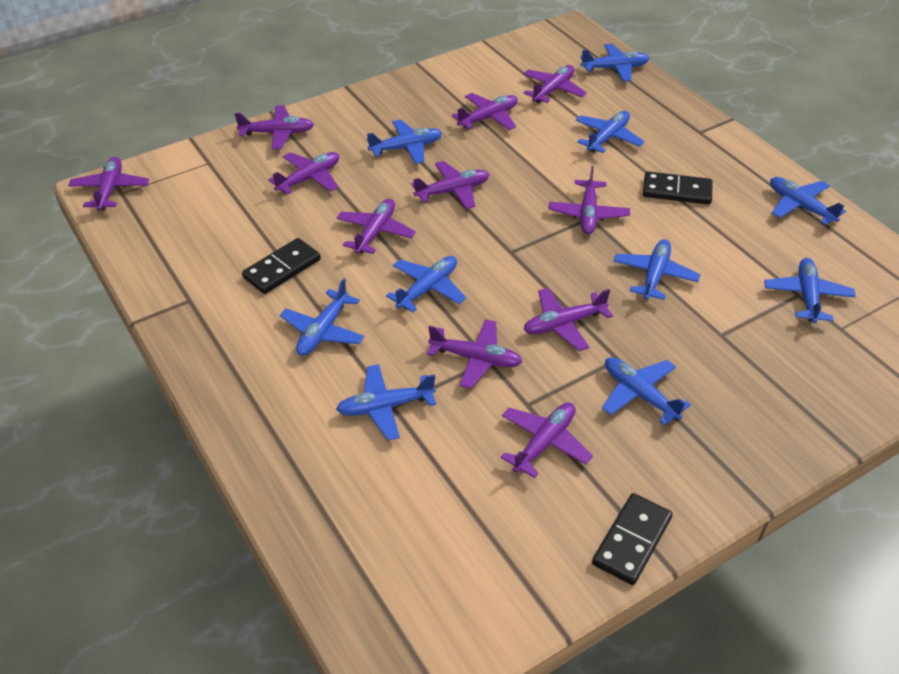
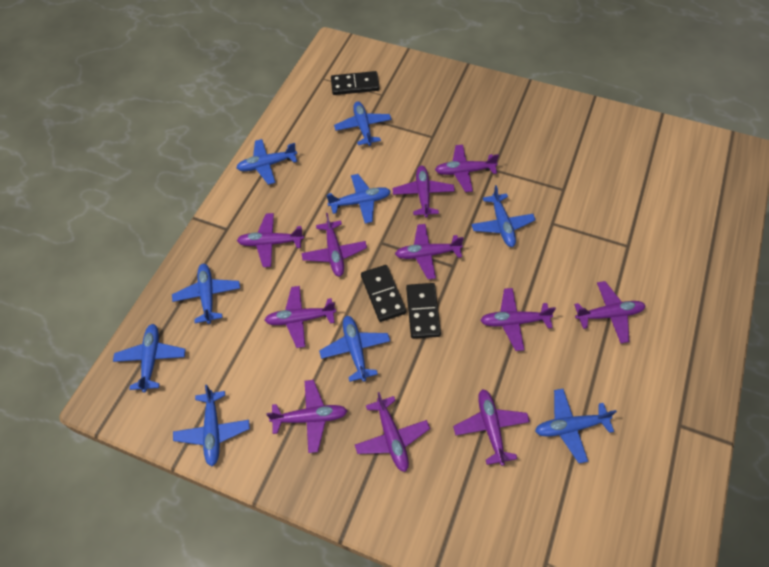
blue plane: [280,278,364,356] [336,364,436,440] [367,119,442,164] [386,256,466,312] [576,111,645,153] [580,44,650,82] [602,357,691,425] [613,239,701,300] [764,258,856,323] [770,177,846,225] = 10 -> [113,324,186,392] [172,264,240,324] [173,385,250,466] [236,139,297,185] [319,316,390,382] [326,174,391,224] [334,101,392,146] [471,185,536,247] [535,389,617,463] = 9

